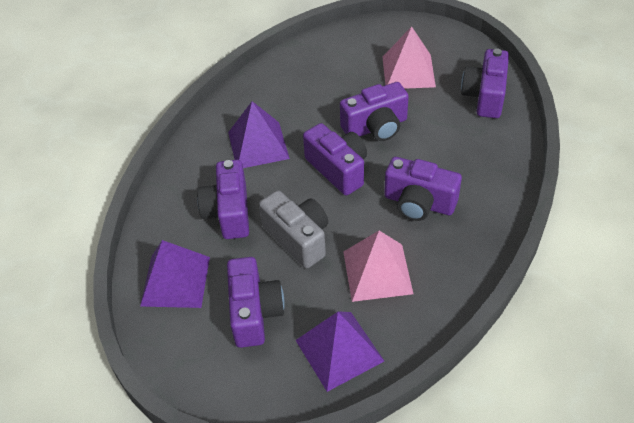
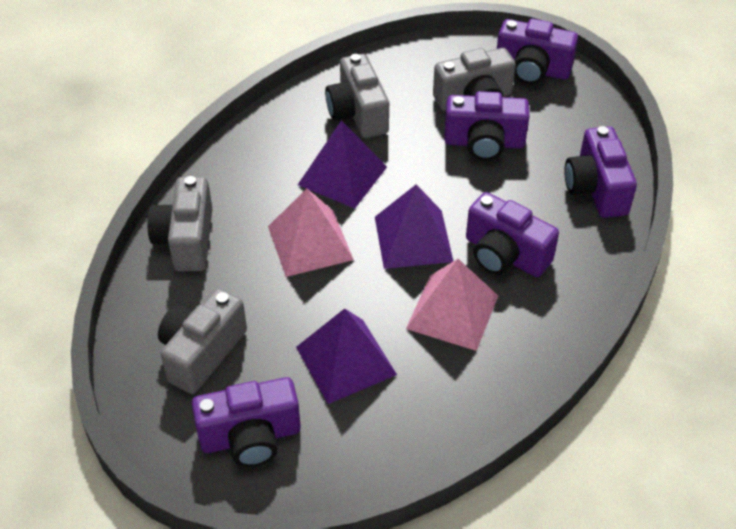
grey camera: [259,190,328,268] = 1 -> [147,176,212,271] [158,288,247,394] [325,54,389,138] [433,48,516,111] = 4
purple camera: [197,160,249,239] [227,257,285,348] [303,123,367,195] [340,82,409,141] [384,157,462,221] [461,49,509,118] = 6 -> [192,377,301,467] [444,91,529,161] [466,192,559,277] [497,19,578,84] [564,126,637,218] = 5

